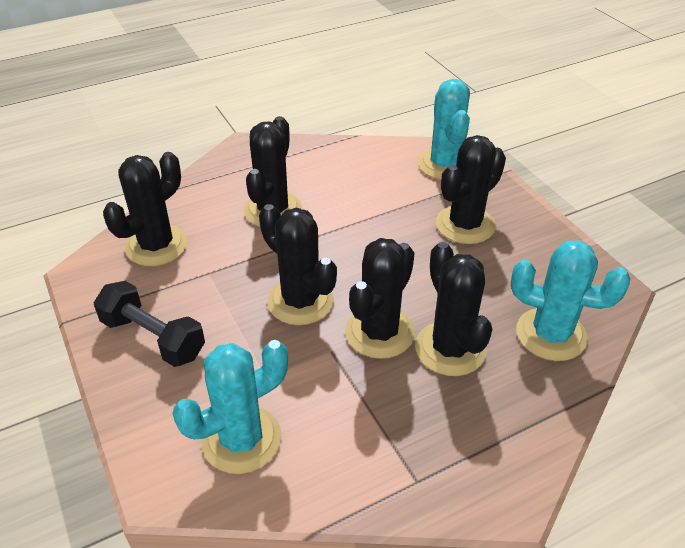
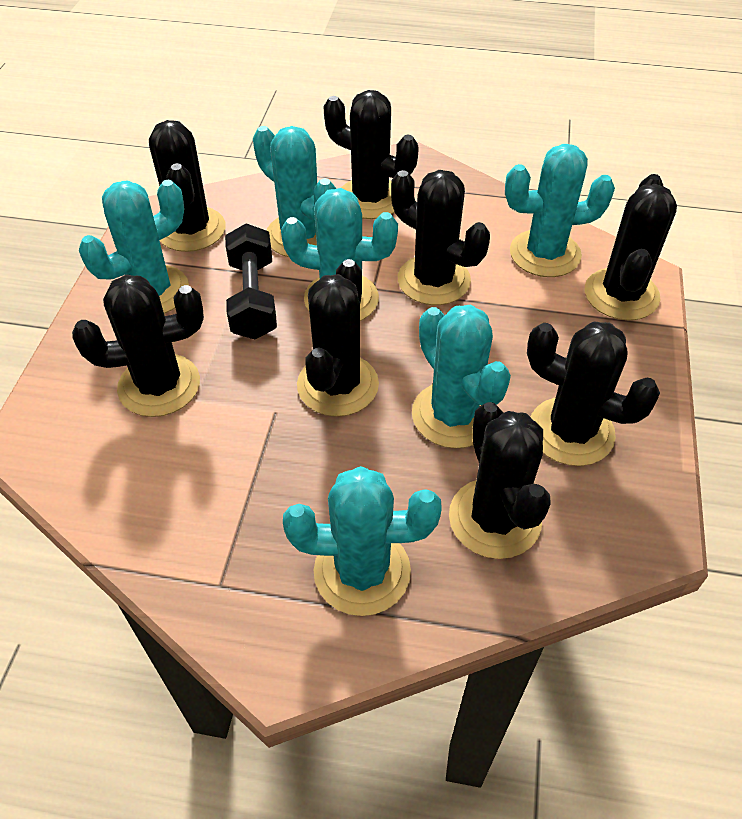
black cactus: [103,152,188,266] [244,116,302,227] [259,204,337,325] [345,238,415,359] [415,242,492,376] [436,135,506,244] = 6 -> [72,275,204,417] [149,120,226,252] [297,259,379,417] [323,90,419,219] [391,170,490,305] [449,402,551,559] [527,322,660,466] [585,174,677,320] = 8
turquoise cactus: [172,340,288,474] [418,79,470,180] [511,240,630,361] = 3 -> [79,180,189,314] [253,126,337,257] [281,188,398,321] [283,466,442,616] [412,305,511,448] [505,144,615,277] = 6

